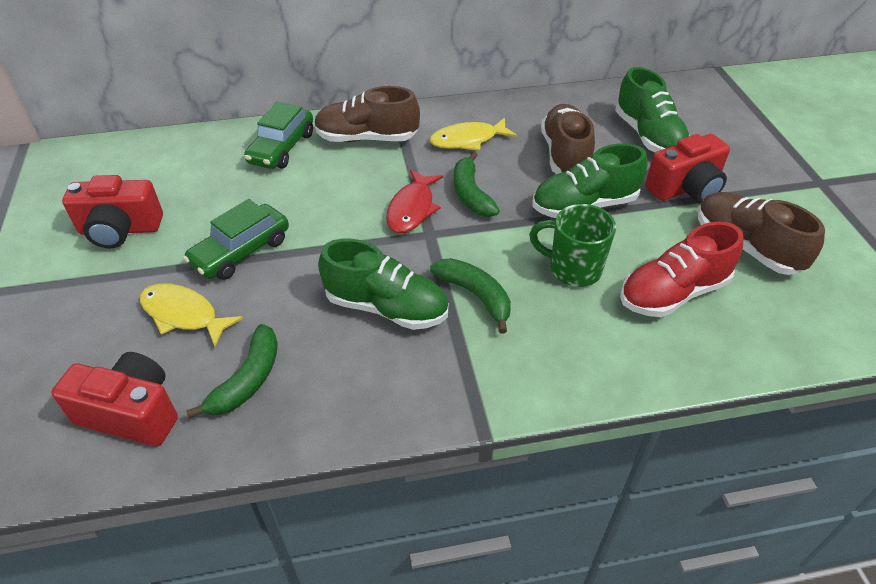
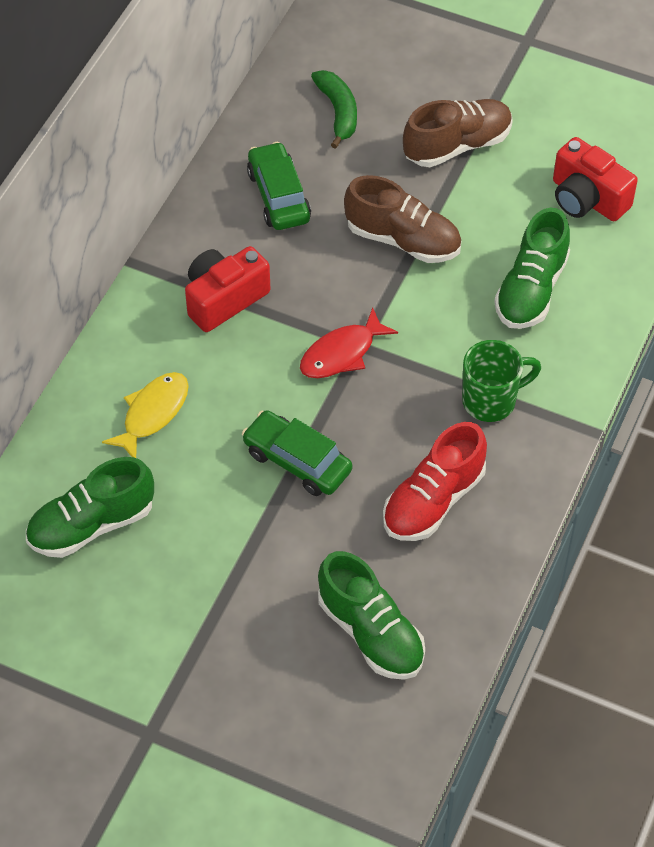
brown shoe: [314,86,420,142] [541,104,595,174] [698,192,825,275] = 3 -> [344,175,461,263] [403,99,513,167] = 2
green banana: [186,324,278,418] [430,258,511,334] [454,152,500,217] = 3 -> [311,70,357,149] = 1
red camera: [51,352,178,446] [62,175,163,248] [645,134,730,203] = 3 -> [185,246,270,332] [553,137,638,221] = 2
yellow fish: [140,283,243,347] [429,117,517,151] = 2 -> [102,372,189,458] = 1

